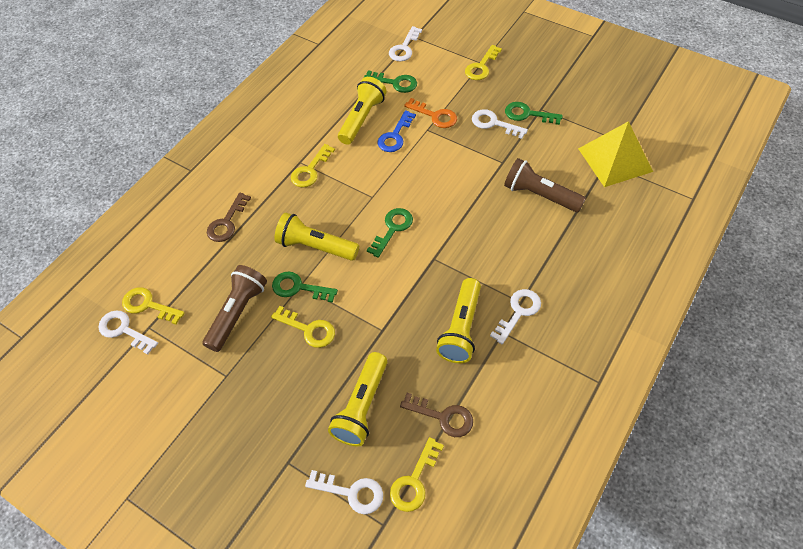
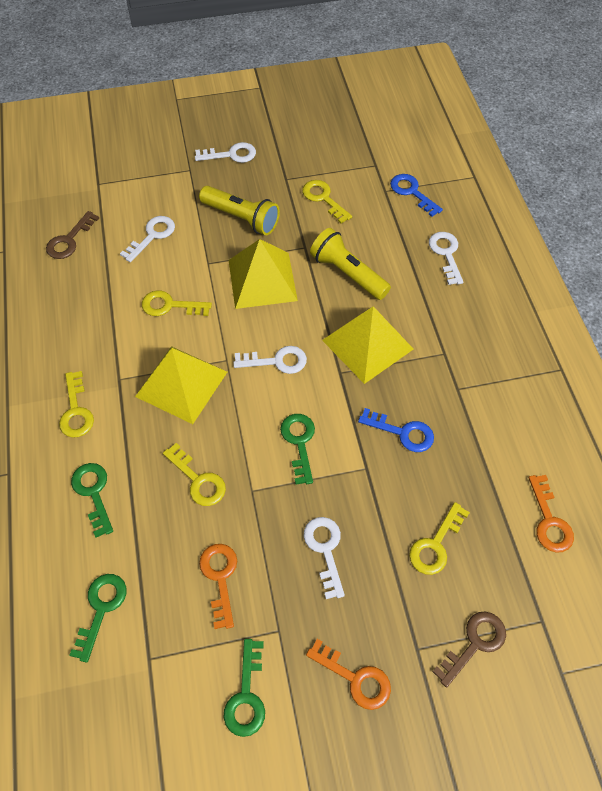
blue key: [377,110,416,152] = 1 -> [358,408,434,452] [390,174,443,217] = 2
brown flashlight: [203,265,267,352] [504,158,586,212] = 2 -> none = 0
orange key: [404,98,457,128] = 1 -> [199,544,237,629] [306,639,391,710] [528,475,574,552] = 3
yellow flashlight: [274,213,359,261] [328,352,387,446] [338,77,387,145] [436,278,481,363] = 4 -> [199,186,280,235] [310,228,391,300] = 2
yellow pyramid: [578,121,653,187] = 1 -> [135,346,227,424] [229,239,298,309] [322,306,413,384] = 3

